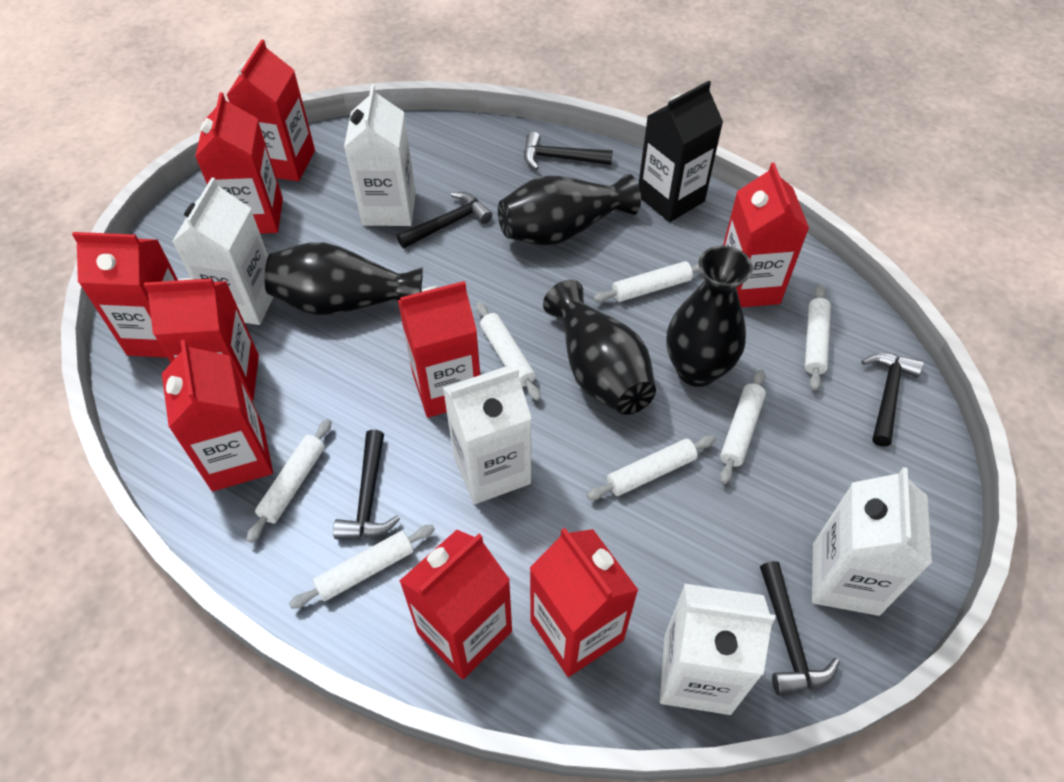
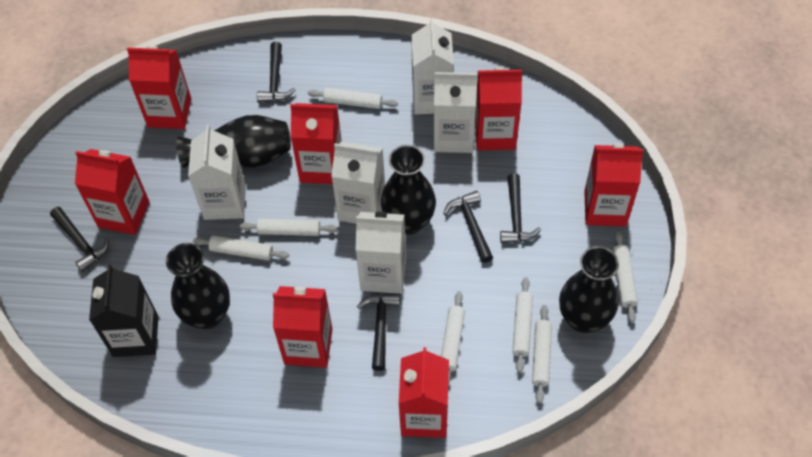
red carton: [72,232,178,358] [144,278,259,401] [162,340,273,491] [195,92,283,234] [227,39,315,181] [398,281,480,418] [399,530,512,680] [530,528,638,677] [723,163,809,307] = 9 -> [75,149,149,235] [127,46,191,129] [273,286,332,368] [290,103,342,184] [399,347,449,438] [475,67,522,150] [584,144,644,227] = 7

